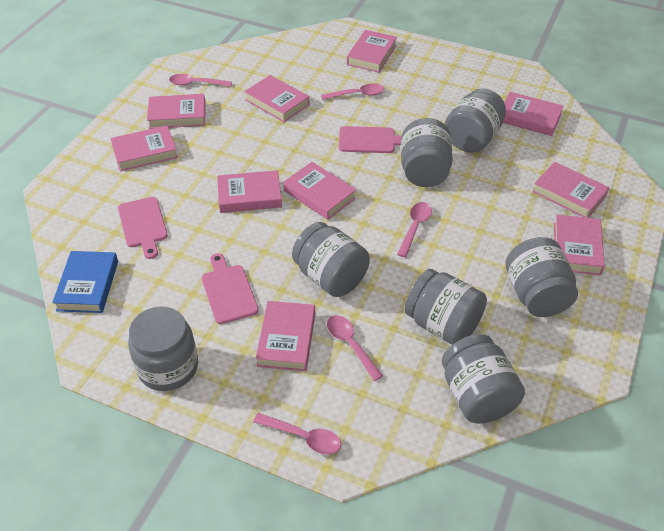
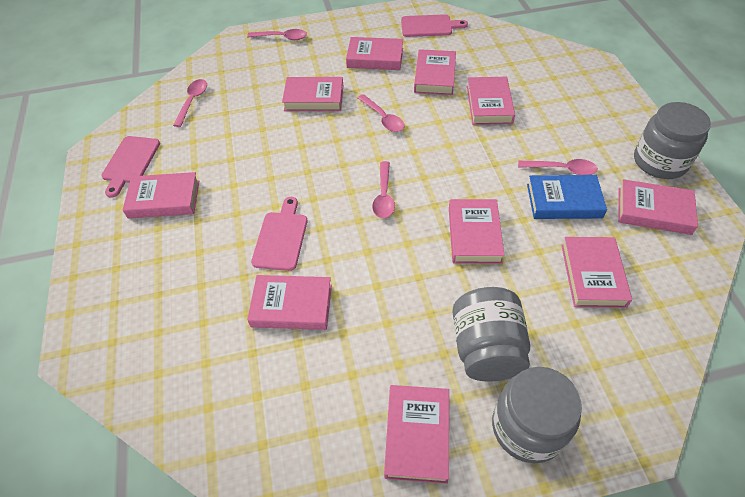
grey jar: [128,306,198,391] [292,222,370,297] [401,118,453,187] [404,269,487,345] [442,334,525,424] [445,88,506,153] [505,237,578,317] = 7 -> [452,287,530,382] [492,367,582,463] [634,102,711,179] = 3

